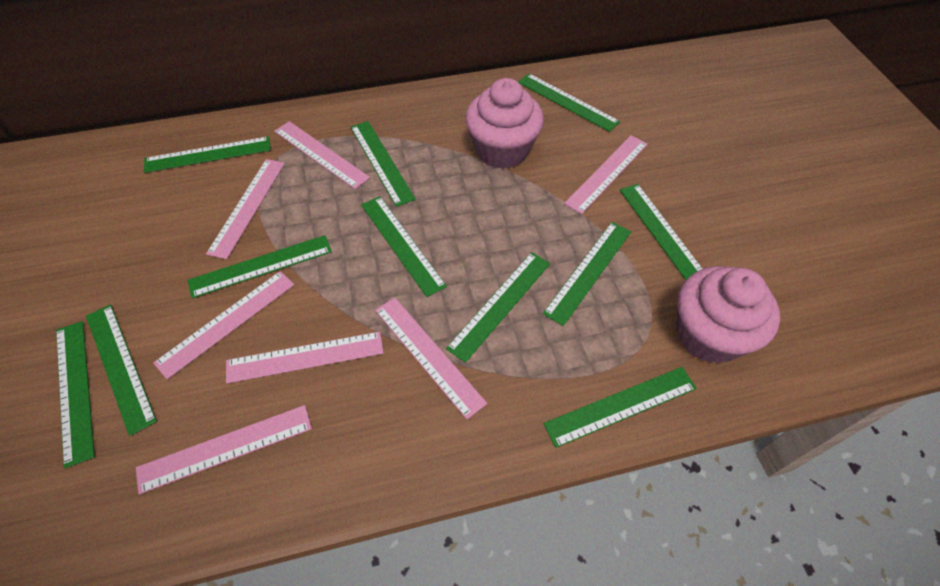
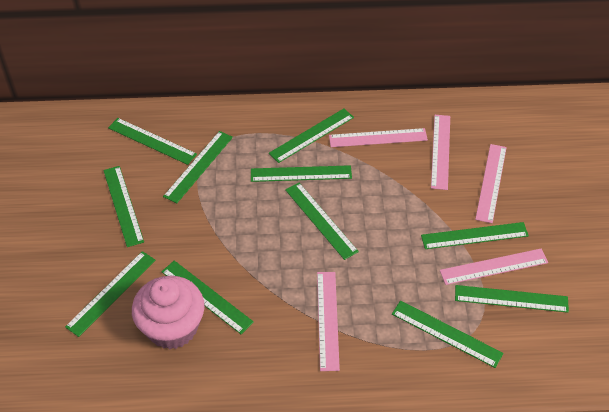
pink cupcake: [465,78,544,169] [676,266,780,364] = 2 -> [132,276,205,349] = 1
pink ruler: [136,405,312,494] [153,271,294,379] [206,159,285,259] [226,332,384,384] [274,121,370,189] [375,297,487,419] [564,135,648,214] = 7 -> [317,272,340,371] [329,128,428,147] [431,115,450,190] [440,249,548,285] [475,144,507,223] = 5

